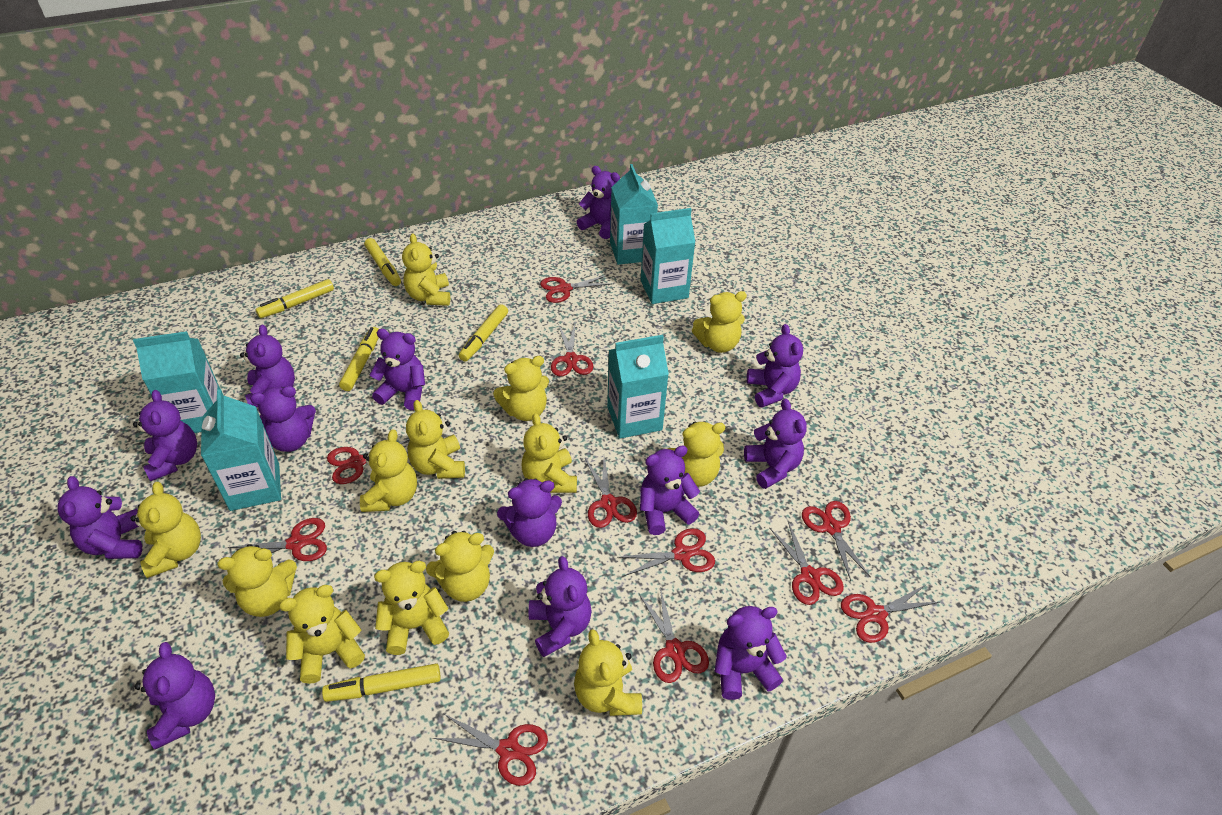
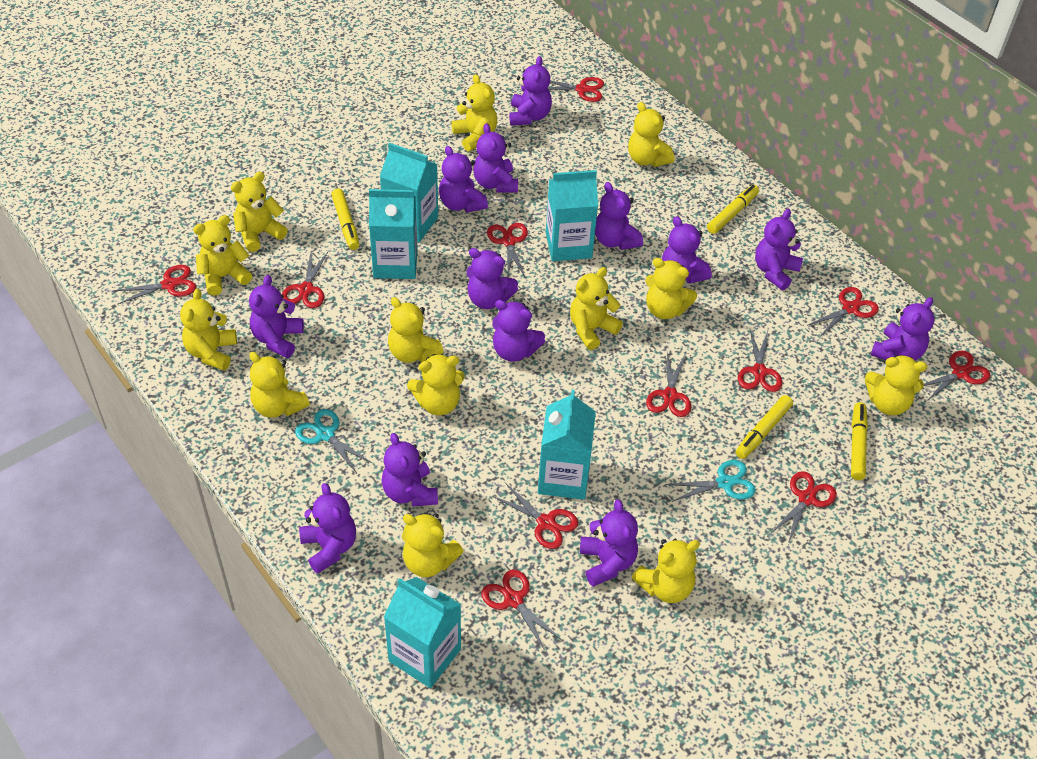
turquoise scissors: none = 0 -> [295,409,372,472] [666,460,756,502] = 2
yellow marker: [255,279,334,318] [322,663,441,702] [339,327,379,391] [364,238,401,286] [459,304,508,362] = 5 -> [331,188,360,250] [707,185,759,234] [735,395,793,459] [851,402,868,480] = 4

